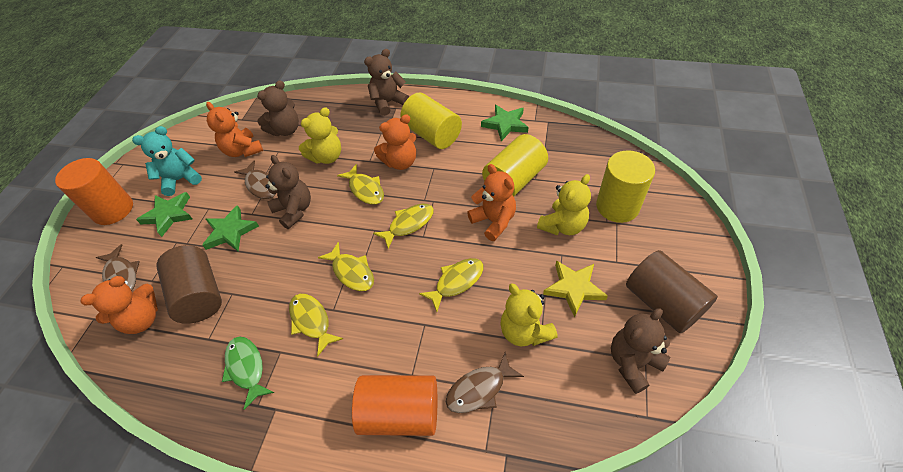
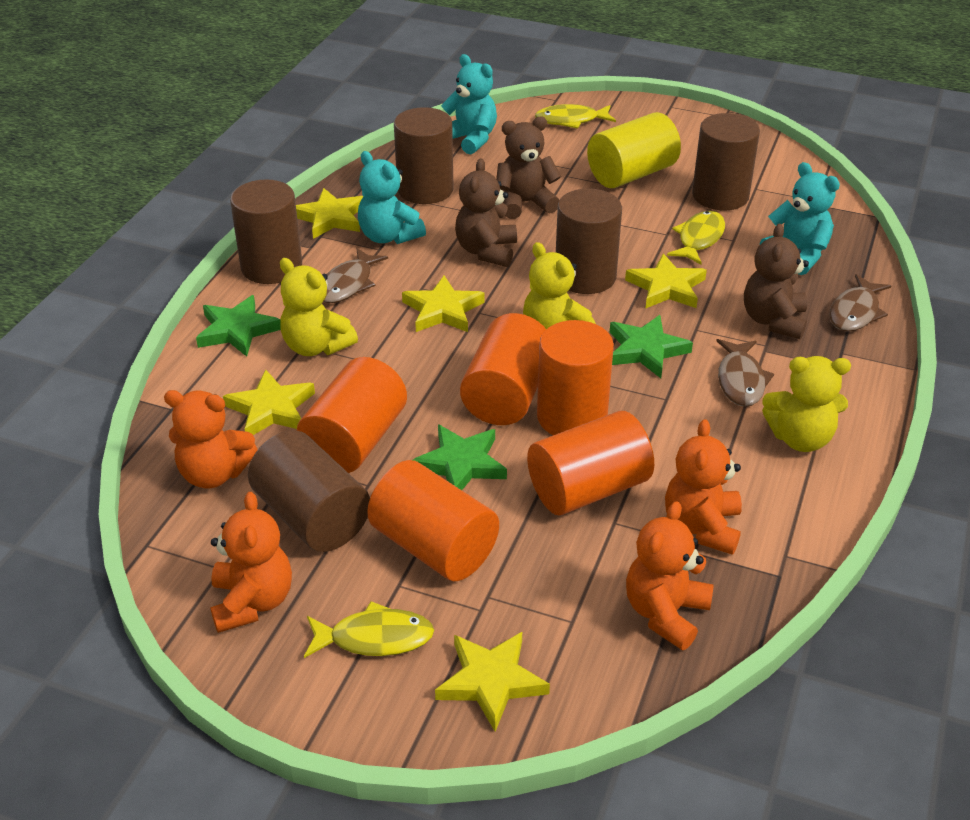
brown cylinder: [156,245,222,324] [626,250,718,333] = 2 -> [230,179,302,284] [248,430,370,552] [394,107,454,204] [556,189,622,294] [692,113,760,210] = 5
brown teddy bear: [257,80,299,136] [265,155,311,229] [364,49,409,116] [611,309,670,394] = 4 -> [455,158,517,267] [496,117,561,219] [744,224,809,339] = 3
green fish: [222,336,274,410] = 1 -> none = 0
orange cylinder: [55,158,133,225] [352,375,437,436] = 2 -> [297,357,407,473] [367,460,499,581] [460,313,546,425] [527,411,654,515] [537,320,614,435] = 5
turquoise teddy bear: [132,126,202,196] = 1 -> [358,151,426,244] [441,54,497,155] [760,162,840,275] = 3
yellow cylinder: [400,93,462,149] [482,134,548,196] [596,150,655,223] = 3 -> [587,112,681,188] = 1
yellow fish: [289,294,343,356] [318,242,374,291] [337,164,384,205] [373,203,434,249] [419,258,483,312] = 5 -> [304,601,434,658] [535,104,616,129] [667,211,725,264] = 3
yellow star: [543,260,608,318] = 1 -> [223,369,315,435] [296,188,363,239] [402,276,485,332] [435,632,550,732] [625,253,707,309] = 5

